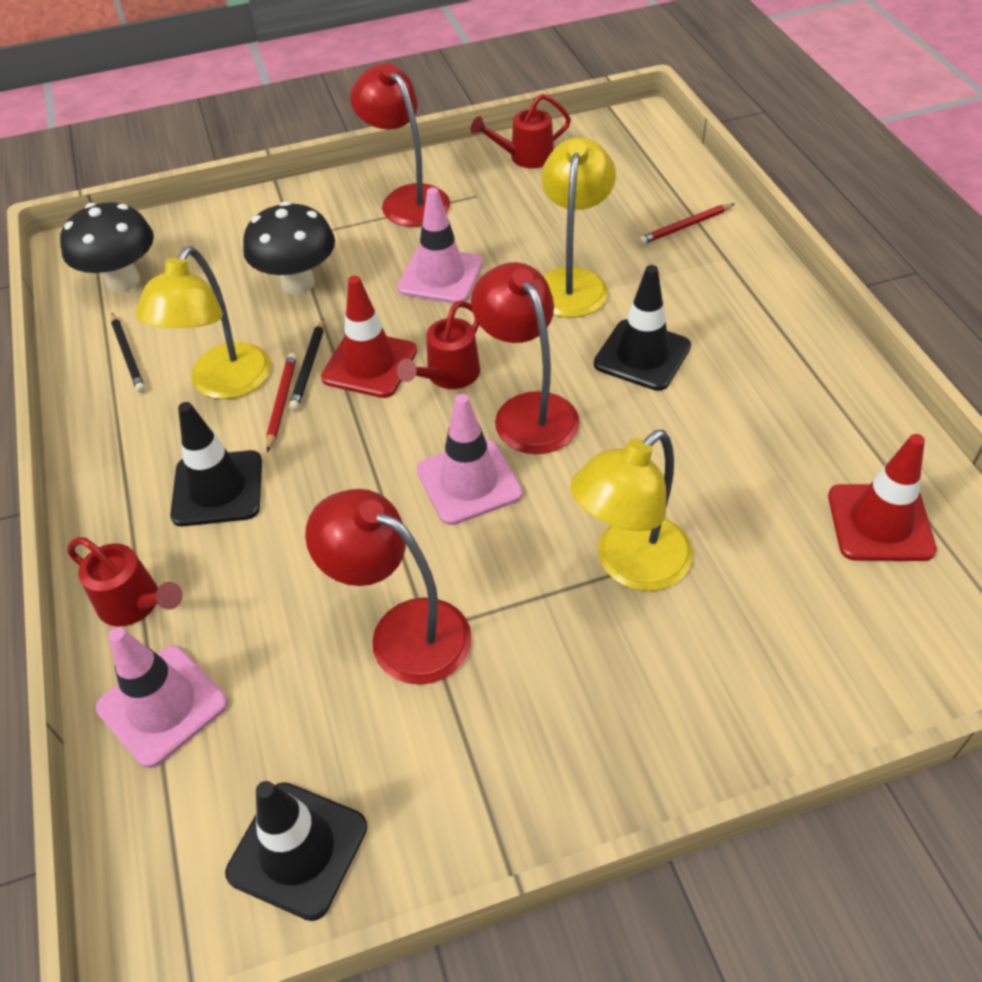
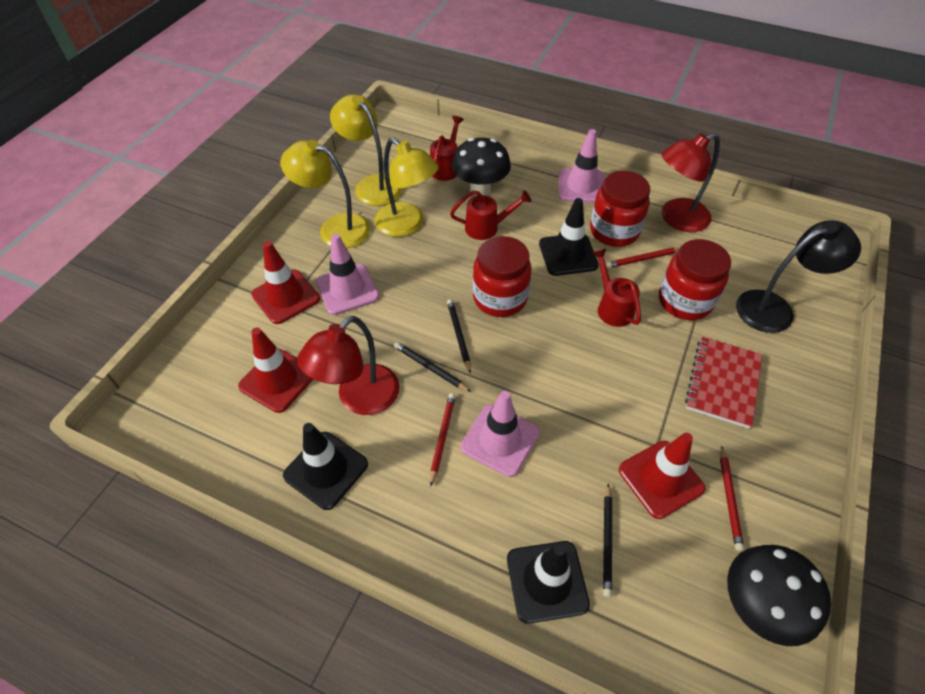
black lamp: none = 0 -> [736,220,861,333] = 1
black pencil: [111,313,145,393] [289,318,324,411] = 2 -> [394,342,471,392] [447,299,471,374] [603,483,612,597] = 3
red jar: none = 0 -> [473,236,531,317] [590,171,650,247] [659,239,731,320] = 3
red lamp: [305,489,472,685] [350,63,450,227] [471,262,580,454] = 3 -> [297,316,400,415] [662,133,720,232] = 2
red notebook: none = 0 -> [685,337,762,428] = 1
red pencil: [266,353,297,452] [638,203,735,245] = 2 -> [430,393,456,487] [606,248,679,268] [720,446,744,551] = 3
red traffic cone: [321,276,417,398] [828,434,937,561] = 2 -> [238,328,313,413] [251,241,320,324] [619,433,705,519] = 3

